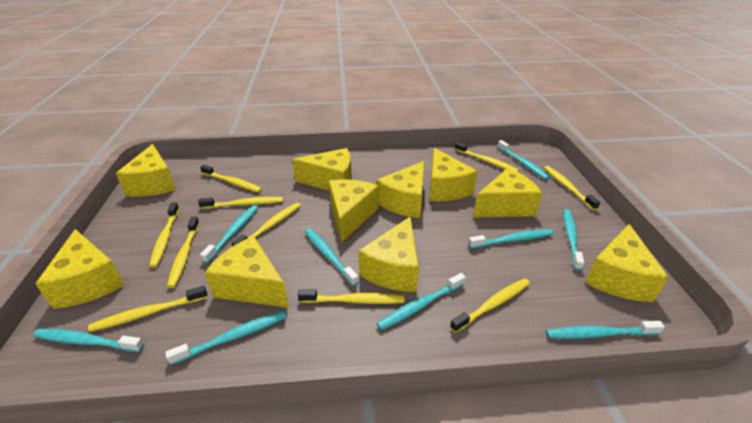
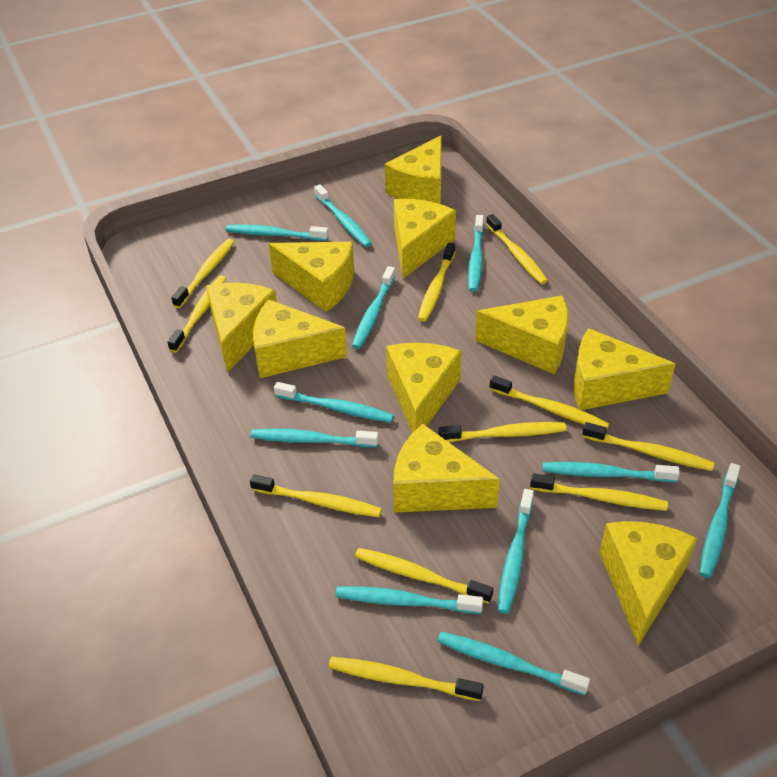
turquoise toothbrush: [33,329,144,352] [165,311,286,365] [200,205,258,263] [305,228,359,286] [377,273,466,330] [468,229,554,249] [497,140,550,180] [546,321,665,339] [563,209,584,271] = 9 -> [226,224,328,241] [251,429,378,447] [274,382,394,423] [314,184,372,247] [335,586,483,614] [352,266,396,349] [437,632,590,695] [468,215,484,292] [497,489,534,614] [543,462,680,482] [699,463,740,578] = 11
yellow toothbrush: [88,286,207,332] [149,202,179,268] [167,217,199,288] [198,197,283,209] [200,165,262,192] [231,202,301,246] [298,289,405,304] [450,278,530,333] [455,142,519,172] [544,166,600,210] = 10 -> [168,276,226,353] [171,239,234,308] [250,475,382,517] [328,657,484,701] [355,548,493,604] [418,243,455,322] [439,422,567,442] [486,214,548,284] [490,375,609,431] [530,473,668,511] [582,422,714,471] = 11

